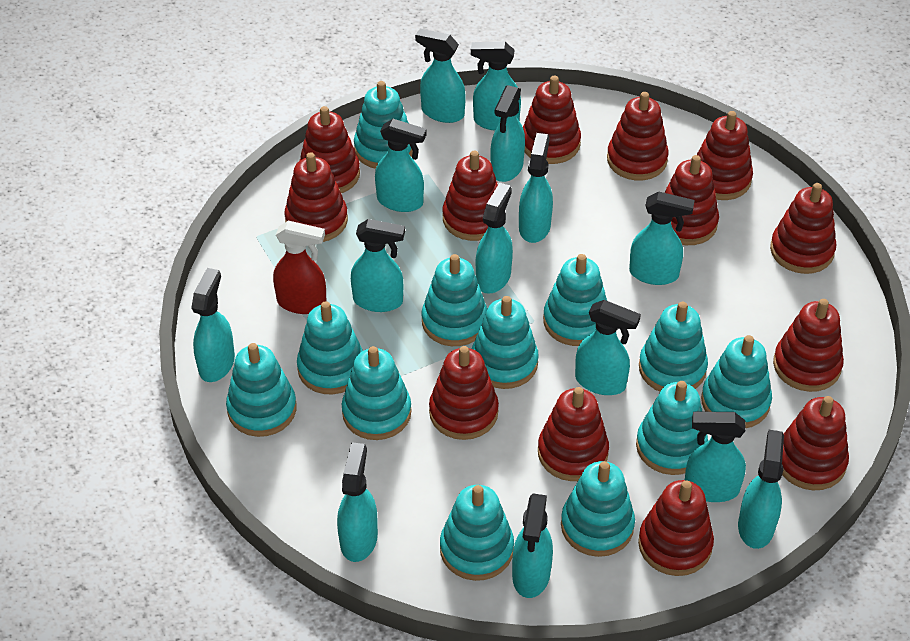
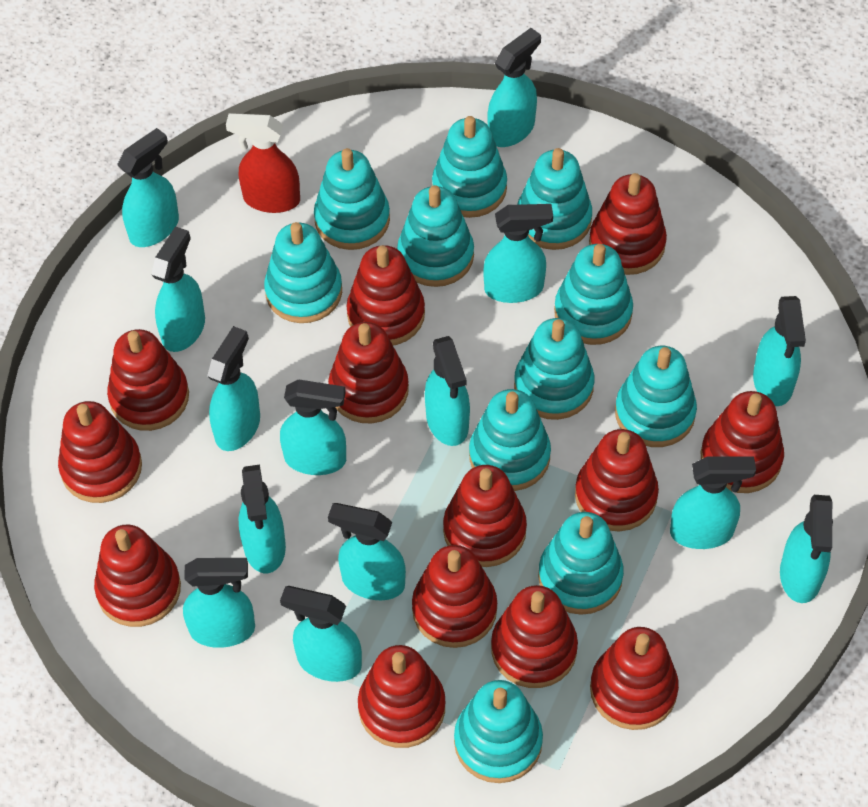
turquoise stacking toy: [226,343,296,437] [297,301,363,394] [342,346,412,440] [354,81,413,169] [422,254,487,346] [440,485,514,581] [472,296,539,389] [543,254,607,346] [561,461,635,557] [636,381,708,475] [639,302,708,391] [701,335,772,428] = 12 -> [264,222,342,323] [314,148,390,250] [397,185,474,287] [432,116,507,218] [454,680,543,783] [469,389,551,491] [514,318,594,420] [517,148,592,250] [538,512,624,615] [554,244,633,345] [615,346,697,447] = 11

